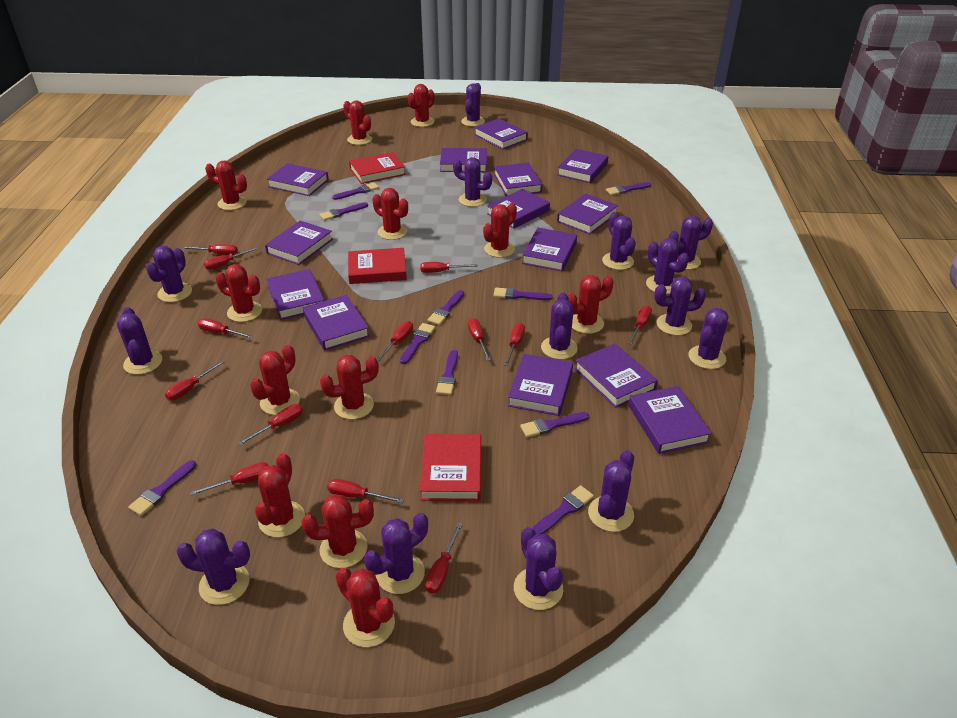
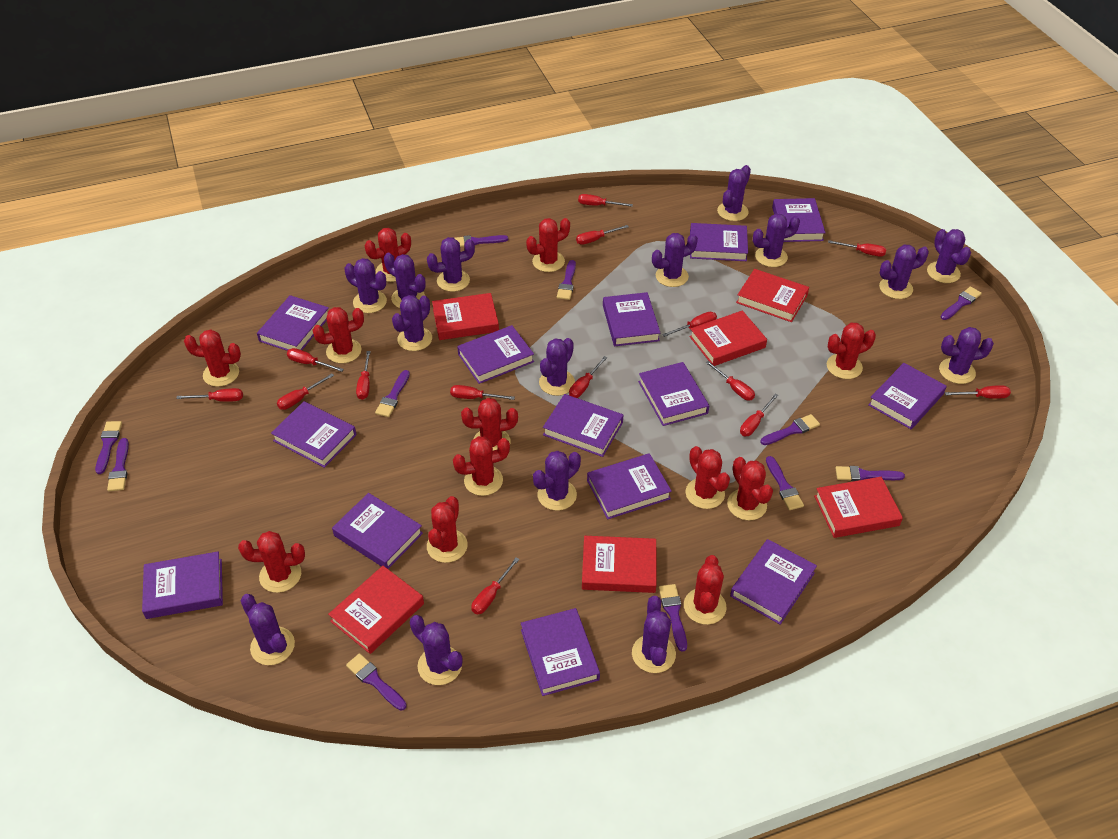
purple brush: [128,460,196,516] [319,202,368,221] [332,182,379,200] [400,323,435,364] [427,290,464,325] [436,350,458,395] [493,288,553,300] [520,412,589,437] [532,485,594,534] [606,182,651,195] = 10 -> [95,421,122,474] [107,438,129,491] [346,653,407,711] [375,370,410,417] [455,235,508,247] [557,260,576,300] [659,584,687,651] [760,414,820,445] [766,456,804,510] [835,466,905,481] [941,286,982,320] = 11
purple cactus: [117,307,162,375] [146,246,192,302] [176,529,250,605] [364,513,428,594] [453,157,492,207] [461,83,485,127] [514,527,563,610] [541,293,578,360] [588,450,634,532] [602,212,636,270] [646,238,689,294] [654,276,706,335] [669,215,713,270] [689,308,728,369] = 14 -> [240,594,295,665] [344,258,387,313] [384,253,426,308] [392,295,432,351] [410,615,463,685] [427,237,475,292] [533,451,581,511] [539,338,575,396] [632,596,676,673] [652,233,698,287] [717,165,751,221] [753,214,800,267] [879,245,929,299] [927,229,971,283] [939,327,994,384] = 15
red book: [348,248,407,284] [349,152,406,184] [420,434,481,501] = 3 -> [328,566,424,654] [432,293,499,340] [582,536,657,593] [689,310,767,366] [736,269,809,322] [814,477,903,538] = 6
red screwdriver: [165,361,224,401] [182,244,238,255] [190,462,269,496] [198,318,254,339] [204,247,259,270] [238,404,303,445] [327,479,404,503] [377,321,413,361] [420,262,478,273] [425,522,463,594] [468,318,491,360] [504,323,525,366] [628,306,652,344] = 13 -> [176,388,243,402] [277,373,334,410] [287,348,344,372] [356,351,371,400] [450,385,515,400] [471,557,520,614] [569,356,607,398] [576,225,629,245] [578,194,633,207] [662,312,717,337] [706,361,755,400] [740,394,778,436] [828,240,886,257] [945,385,1011,399] = 14

